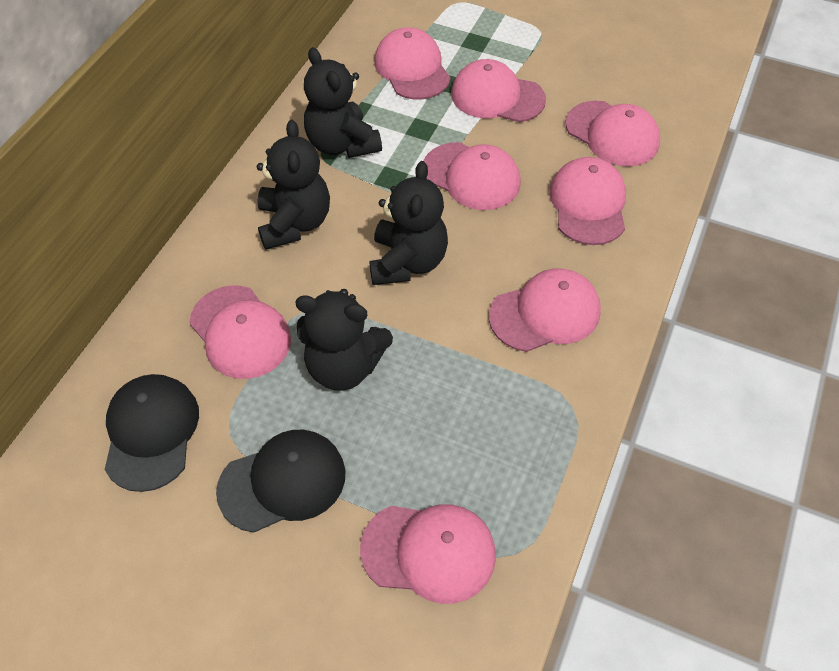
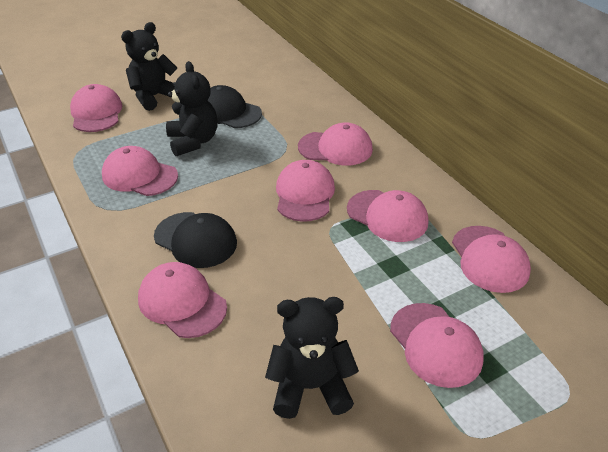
black teddy bear: [257,120,330,250] [295,289,393,391] [304,47,382,158] [370,161,448,285] = 4 -> [121,22,177,111] [166,61,218,156] [265,297,359,419] = 3

